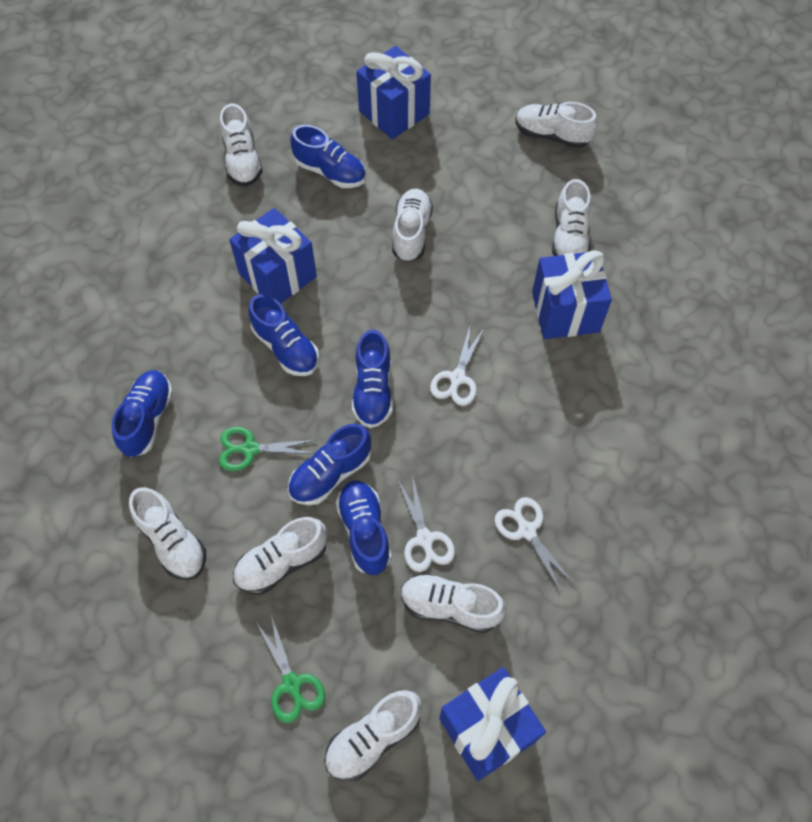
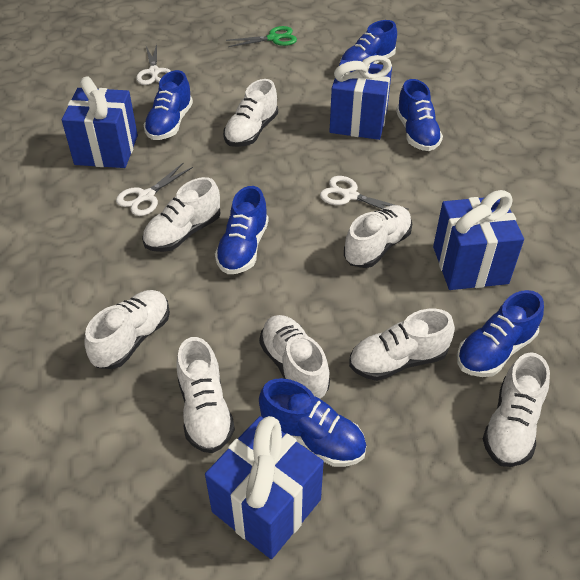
green scissors: [219,427,316,471] [256,615,325,723] = 2 -> [226,26,297,47] = 1

